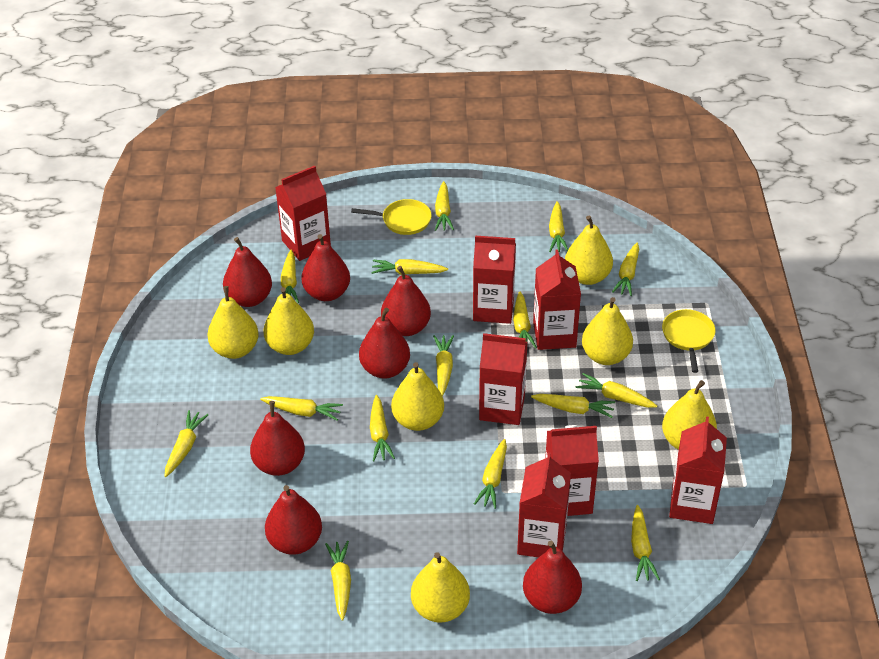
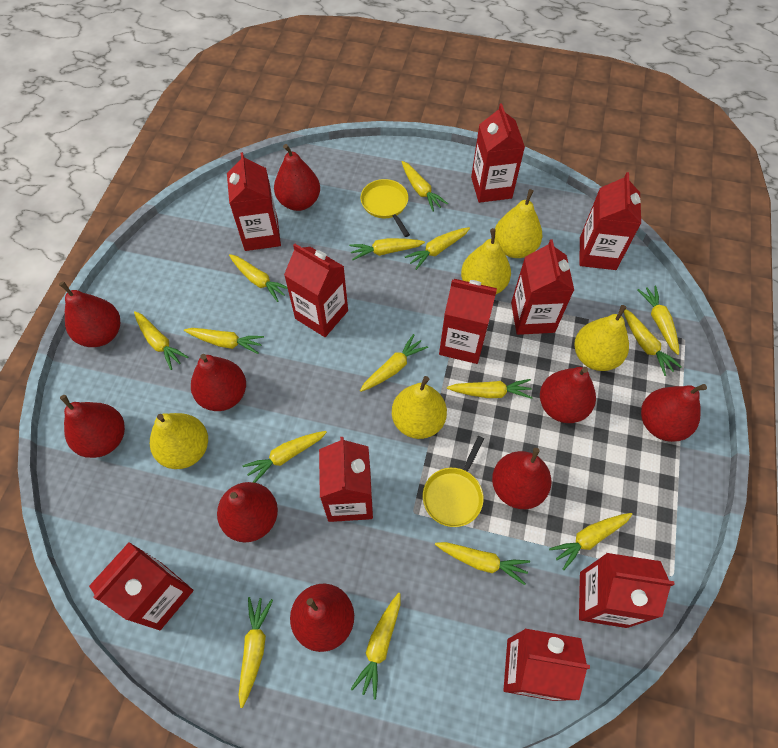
red carton: [275,166,331,261] [473,236,516,324] [479,333,528,425] [517,452,571,557] [533,249,581,350] [545,425,599,516] [669,417,727,524] = 7 -> [89,542,194,630] [227,152,281,251] [284,244,348,337] [319,437,373,522] [439,279,497,364] [471,103,525,203] [504,629,590,701] [511,239,574,335] [579,172,641,270] [579,553,674,628] = 10
red pear: [223,237,272,307] [250,401,305,476] [265,485,322,555] [301,234,350,301] [359,308,410,378] [381,266,431,336] [523,541,582,614] = 7 -> [59,281,120,347] [60,395,125,458] [191,354,246,411] [217,482,278,542] [274,144,320,211] [290,584,354,652] [492,448,551,509] [540,367,596,423] [641,384,707,442] = 9
yellow pear: [207,286,259,359] [264,287,314,355] [391,362,444,431] [411,552,470,623] [565,215,613,285] [582,297,633,365] [662,380,717,450] = 7 -> [150,413,208,469] [392,376,447,439] [461,228,511,294] [495,189,542,258] [574,305,629,371] = 5

